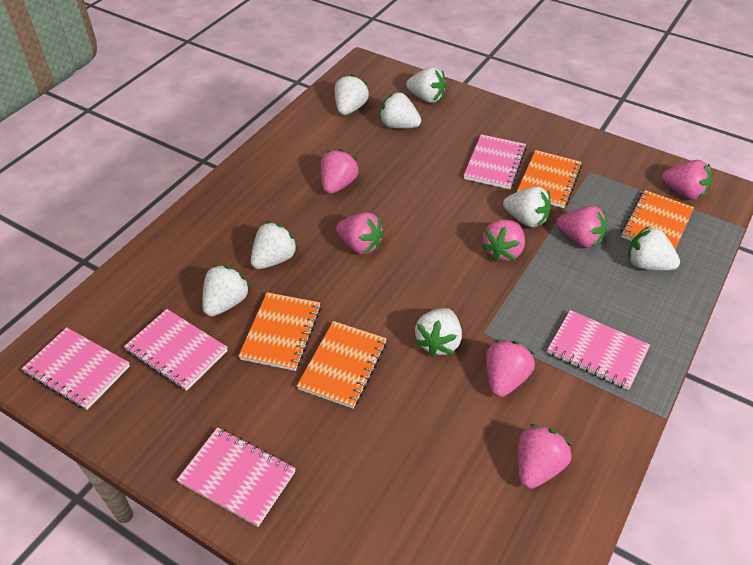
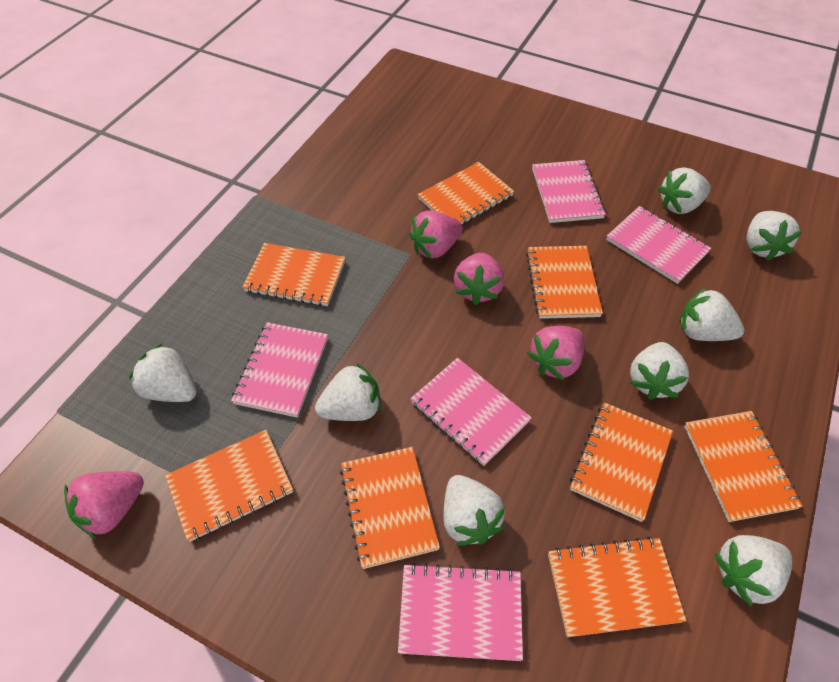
orange notebook: [238,292,321,371] [297,321,387,409] [517,150,582,208] [621,190,694,249] = 4 -> [165,430,293,542] [242,243,345,306] [340,447,440,569] [418,162,514,224] [526,246,603,319] [548,537,686,637] [570,402,673,522] [684,411,803,522] = 8
pink strawberry: [321,149,359,194] [336,212,384,255] [481,220,525,262] [486,339,535,397] [518,424,572,489] [557,206,607,248] [662,160,712,200] = 7 -> [64,471,144,539] [409,210,463,259] [454,253,504,305] [527,326,585,380] = 4

